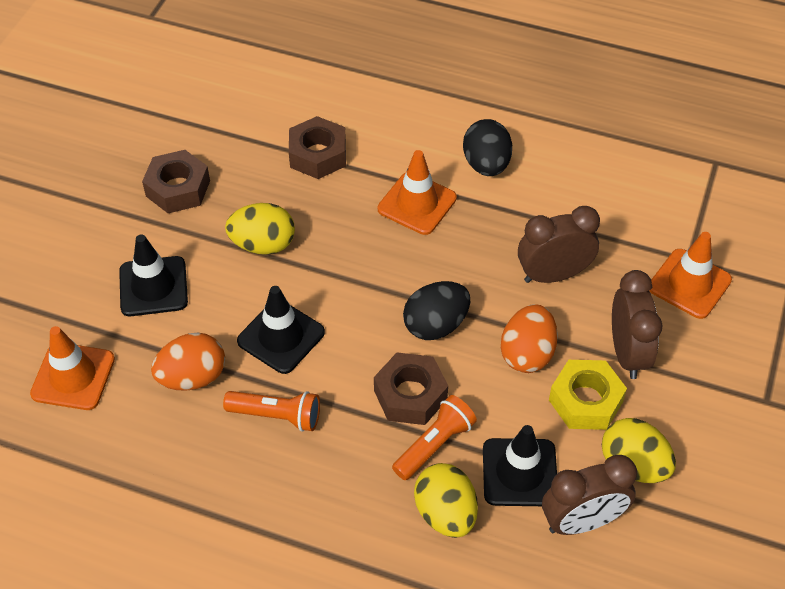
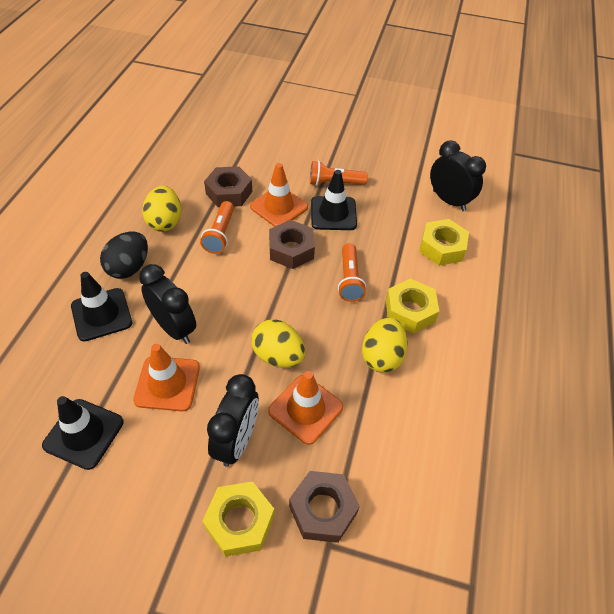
black clock: none = 0 -> [139,264,196,344] [207,374,259,467] [430,140,486,211] = 3
black egg: [403,281,470,340] [463,119,512,176] = 2 -> [100,232,148,279] = 1
brown clock: [518,206,600,283] [542,455,637,535] [612,270,663,379] = 3 -> none = 0
orange egg: [151,333,225,391] [501,304,558,373] = 2 -> none = 0
orange flashlight: [223,391,320,432] [392,395,477,480] = 2 -> [200,201,234,254] [310,161,368,186] [338,243,366,302] = 3
yellow nut: [549,360,627,430] = 1 -> [202,481,274,557] [386,279,439,334] [419,219,469,266] = 3

